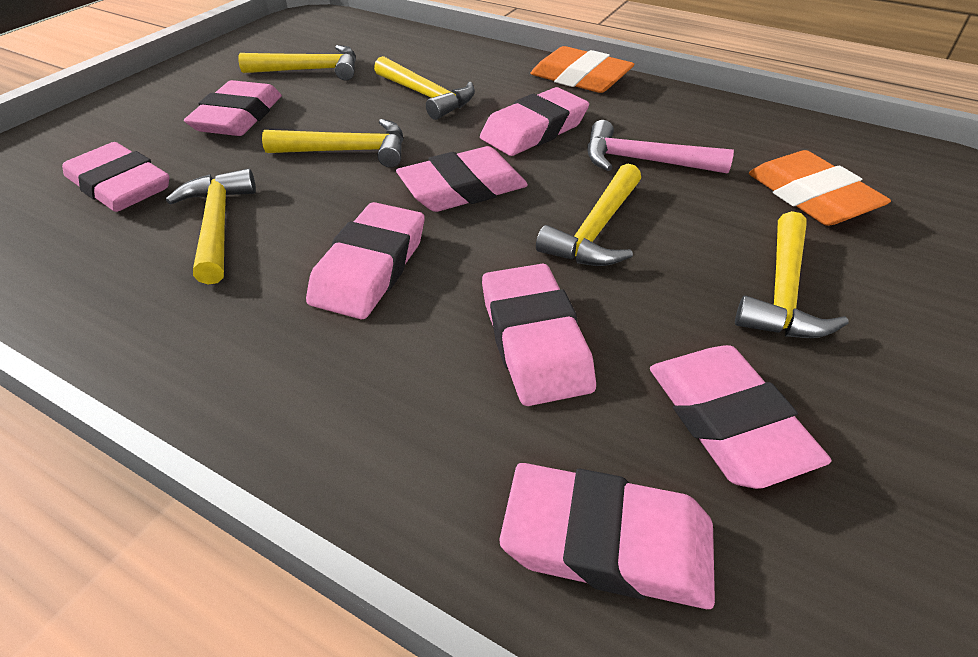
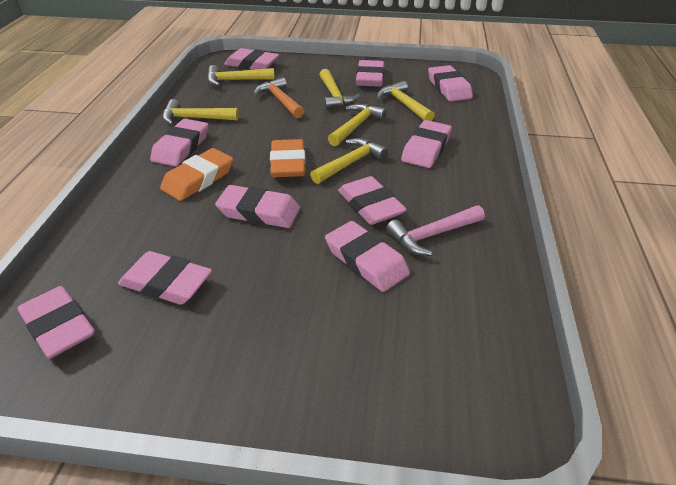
orange hammer: none = 0 -> [253,77,304,118] = 1
pink eraser: [62,142,169,212] [184,80,282,136] [306,202,425,319] [396,146,528,212] [480,87,589,156] [482,264,596,406] [500,463,715,609] [650,345,831,489] = 8 -> [17,286,95,359] [118,251,212,305] [150,119,208,166] [215,185,300,228] [224,48,279,70] [325,221,410,292] [338,176,407,225] [356,60,384,87] [401,120,452,168] [428,65,473,101] = 10

